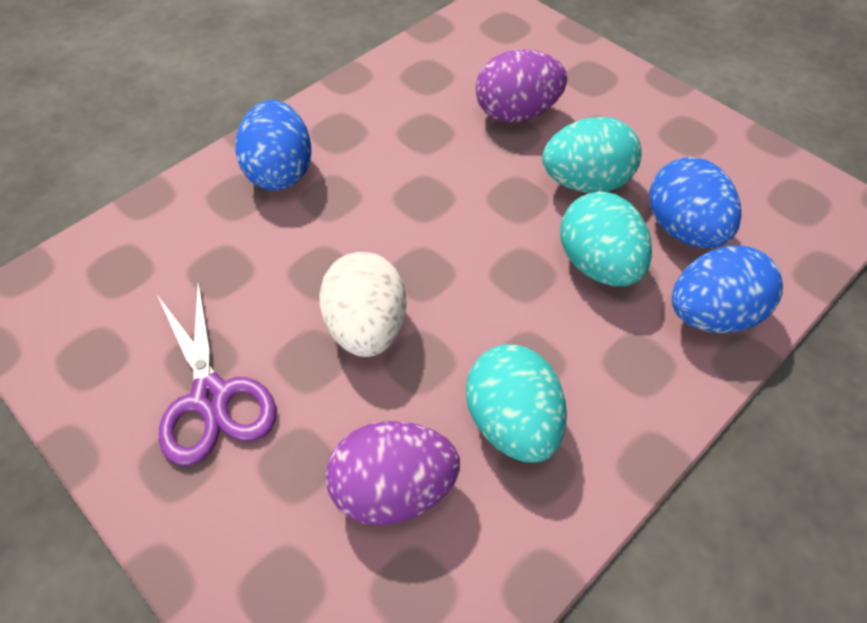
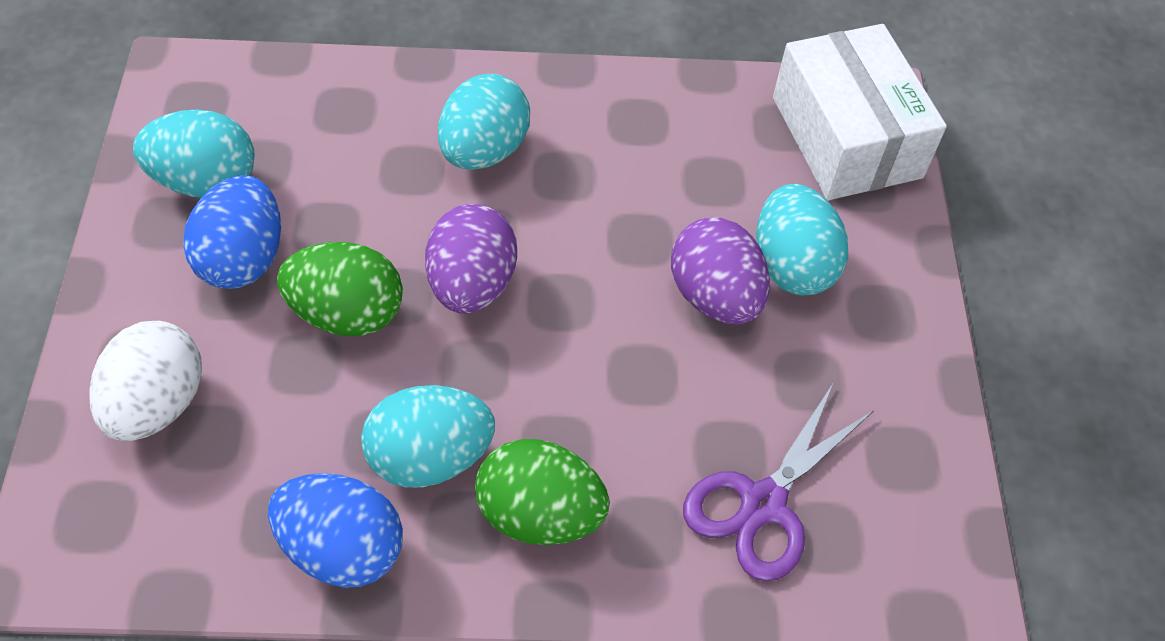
blue egg: [236,100,311,191] [649,157,741,248] [672,246,783,333] = 3 -> [183,175,281,289] [268,473,403,588] = 2
green egg: none = 0 -> [277,242,403,336] [475,439,610,545] = 2
turquoise egg: [466,345,567,463] [542,117,641,193] [560,192,652,286] = 3 -> [133,109,254,198] [361,385,495,488] [438,74,530,170] [756,184,848,296] = 4
white box: none = 0 -> [773,24,947,200] = 1

